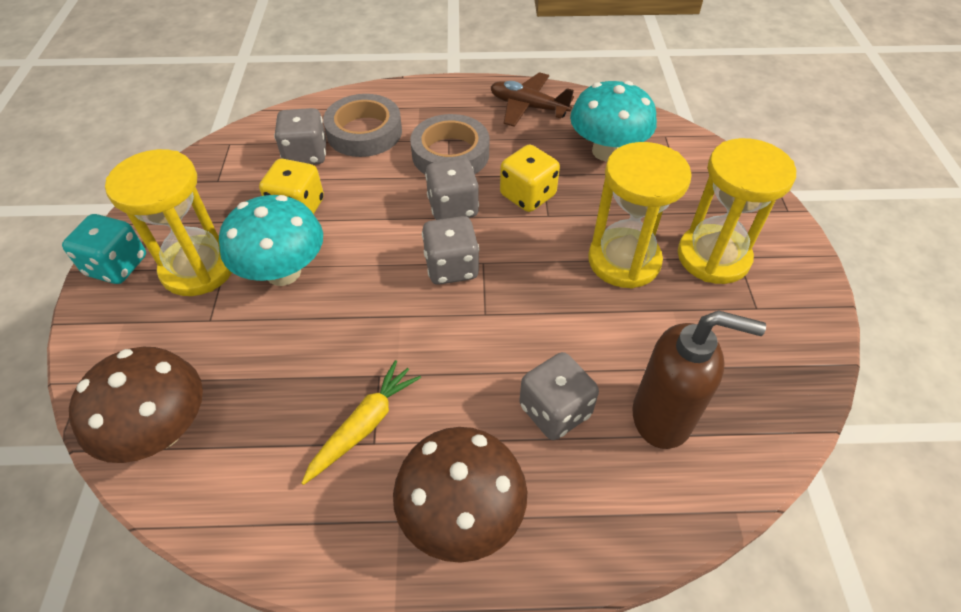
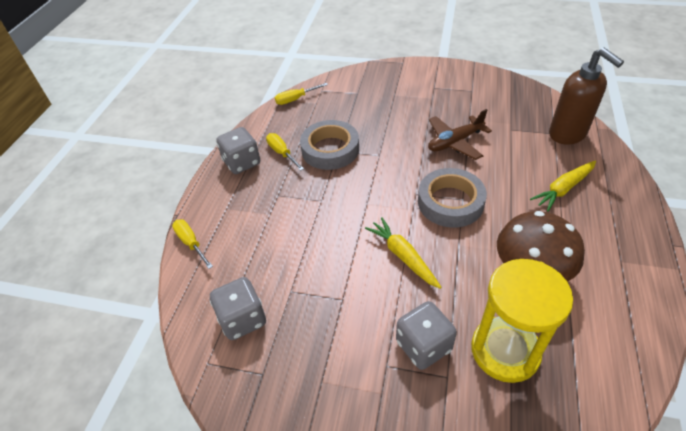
brown mushroom: [69,347,203,463] [393,427,527,563] = 2 -> [497,211,585,282] = 1
grey dice: [274,108,326,165] [422,216,479,285] [425,158,479,220] [519,352,599,440] = 4 -> [210,277,266,340] [216,127,260,174] [396,301,457,370] = 3
turquoise dice: [62,214,146,284] = 1 -> none = 0
turquoise mushroom: [219,195,323,286] [570,81,657,162] = 2 -> none = 0
yellow carrot: [302,360,421,485] = 1 -> [365,217,442,289] [530,160,596,211] = 2
yellow dice: [259,159,324,214] [500,144,560,212] = 2 -> none = 0
yellow hourglass: [105,149,232,296] [588,142,692,288] [678,138,796,284] = 3 -> [471,259,573,383] = 1
yellow screwdriver: none = 0 -> [172,219,213,269] [266,133,304,171] [275,83,328,105] = 3

